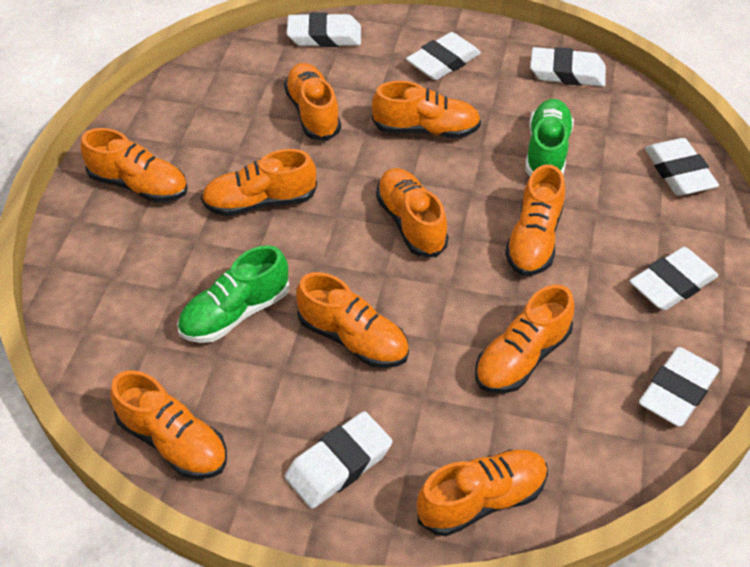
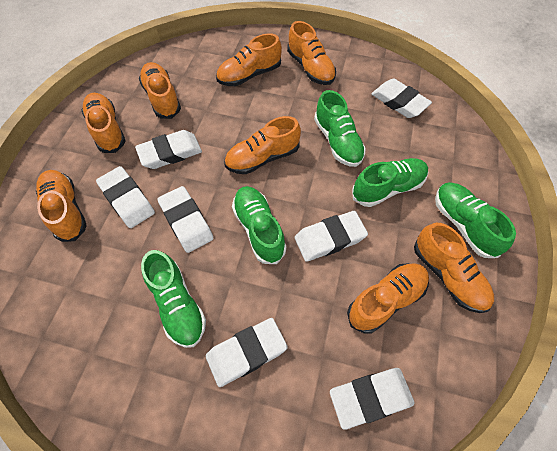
green shoe: [177,245,290,343] [525,99,574,176] = 2 -> [141,250,206,348] [232,186,286,264] [314,90,366,167] [352,158,428,207] [435,182,516,258] = 5
orange shoe: [81,128,188,202] [110,370,227,479] [201,149,317,216] [284,63,341,141] [296,272,409,368] [372,81,481,138] [376,168,449,257] [417,449,548,536] [475,285,574,393] [505,164,565,276] = 10 -> [36,170,87,242] [82,93,126,153] [139,62,181,119] [216,33,282,86] [224,116,301,174] [287,21,336,85] [347,263,429,334] [414,223,494,313] = 8

